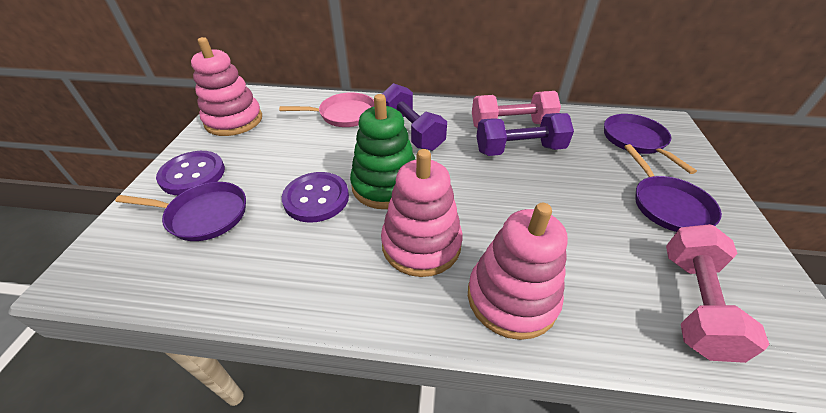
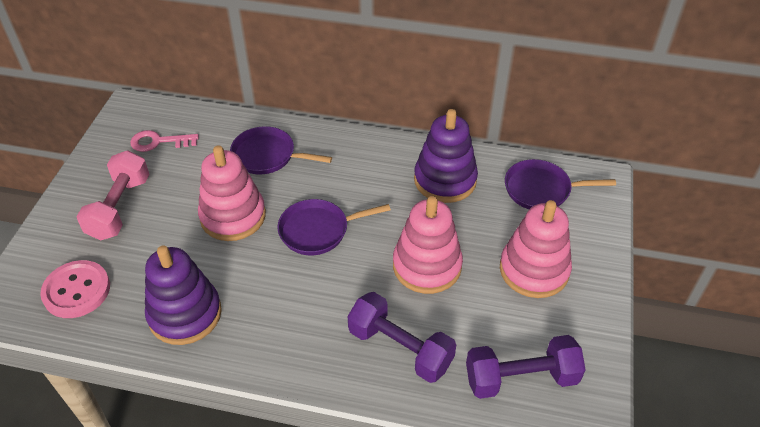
green stacking toy: [350,94,416,209] = 1 -> none = 0
pink button: none = 0 -> [40,260,110,318] = 1
pink dumbbell: [472,91,561,128] [666,224,770,363] = 2 -> [76,150,150,240] = 1
pink key: none = 0 -> [130,130,199,152] = 1
pink pan: [279,92,374,127] = 1 -> none = 0
purple button: [156,151,225,195] [282,172,349,223] = 2 -> none = 0
purple stacking toy: none = 0 -> [145,246,222,345] [414,109,478,203] = 2

